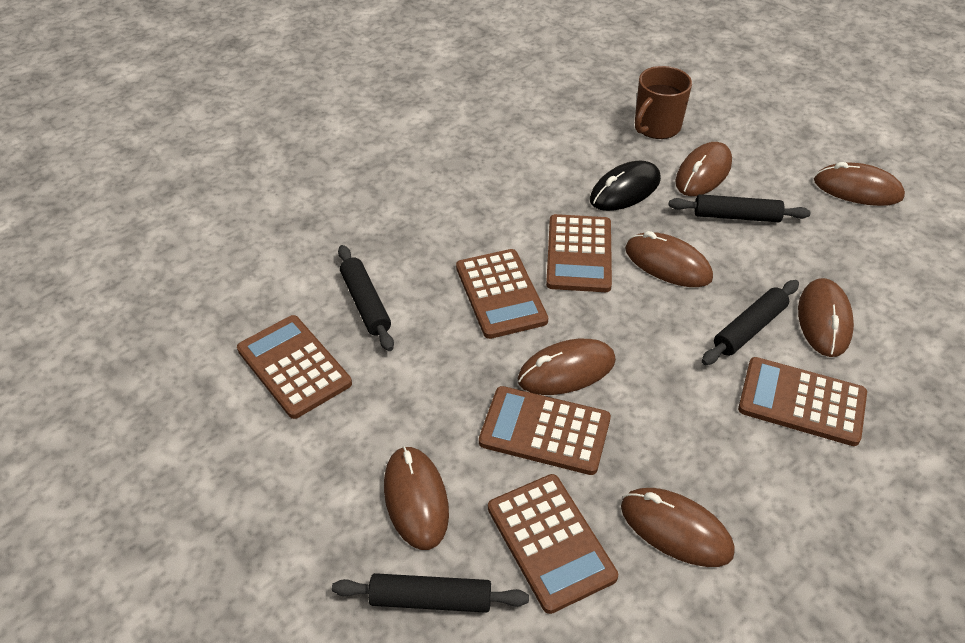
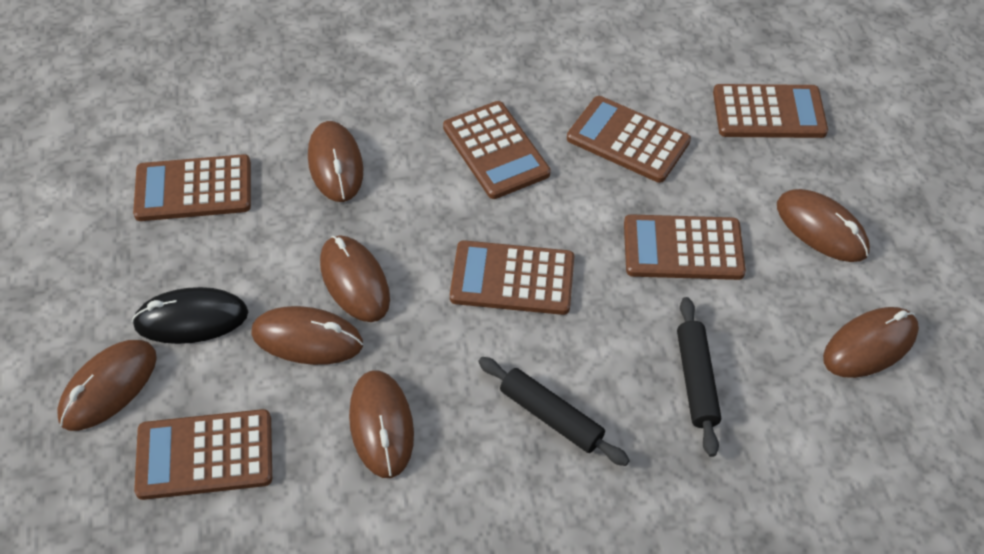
black rolling pin: [332,573,529,613] [338,245,394,351] [669,194,811,222] [702,280,799,365] = 4 -> [478,357,630,466] [677,297,721,457] = 2
brown calculator: [237,315,352,419] [456,249,548,339] [479,386,611,475] [488,474,618,614] [546,214,612,292] [738,357,867,446] = 6 -> [133,154,251,221] [134,409,272,500] [443,101,551,199] [450,240,574,315] [567,96,691,183] [624,214,746,280] [713,84,828,138] = 7
brown mug: [635,66,692,139] = 1 -> none = 0

